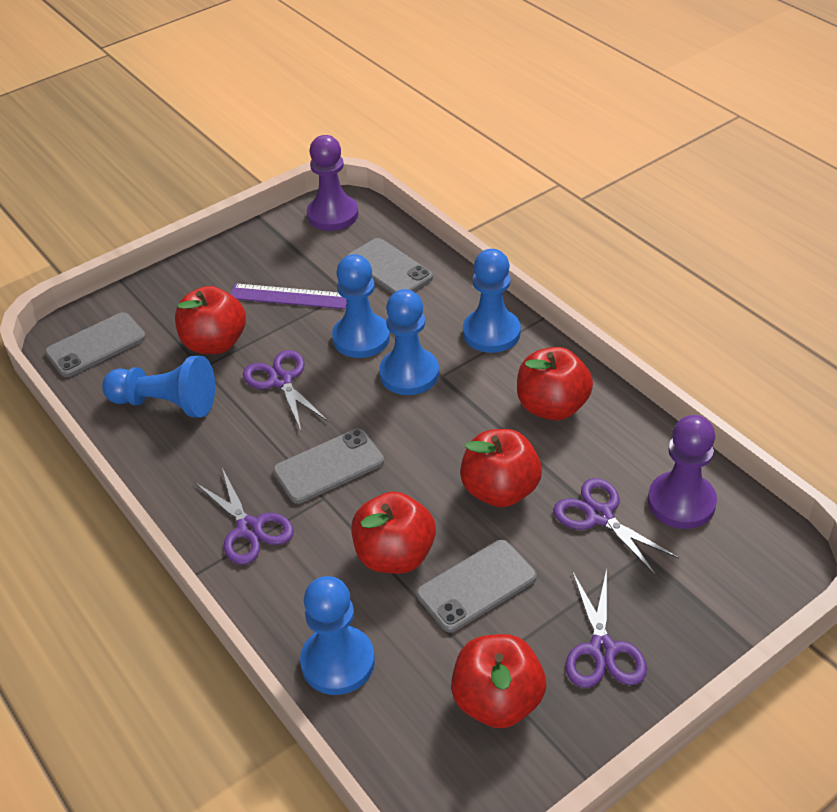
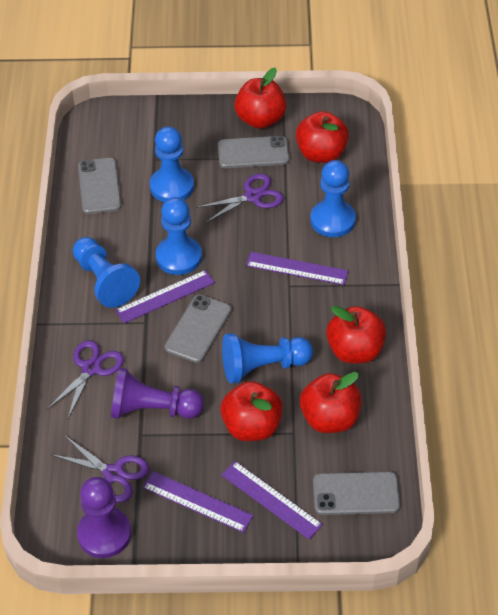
purple ruler: [230,283,347,309] = 1 -> [115,270,215,323] [142,471,253,533] [221,461,323,540] [246,252,348,285] = 4
purple scissors: [195,468,294,565] [243,350,329,431] [553,478,679,576] [566,569,647,688] = 4 -> [46,340,124,420] [51,436,149,503] [196,174,283,223] = 3

